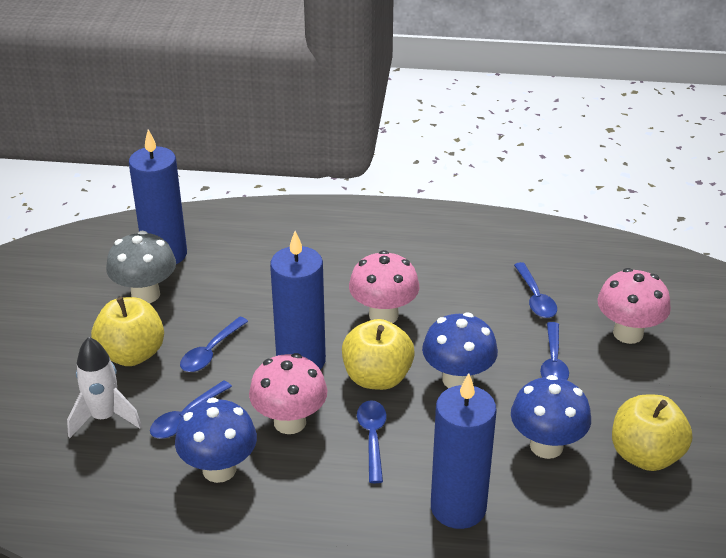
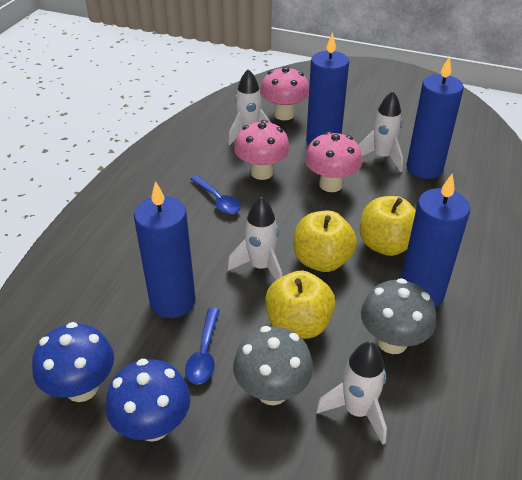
blue candle: [129,129,187,264] [270,231,326,370] [431,373,497,529] = 3 -> [134,181,196,318] [306,32,349,145] [401,173,470,307] [406,56,464,179] = 4
blue mushroom: [175,397,257,483] [422,313,498,388] [511,375,591,459] = 3 -> [32,322,114,402] [106,359,190,442] = 2
blue spoon: [150,380,232,439] [180,317,248,372] [357,400,387,483] [514,262,557,318] [540,322,569,380] = 5 -> [185,308,220,385] [190,175,241,214] = 2
grey mushroom: [106,231,176,303] = 1 -> [233,326,313,405] [361,278,436,354] = 2
white rocket: [67,337,142,438] = 1 -> [227,197,282,280] [228,69,271,145] [316,342,387,445] [359,91,403,172] = 4

